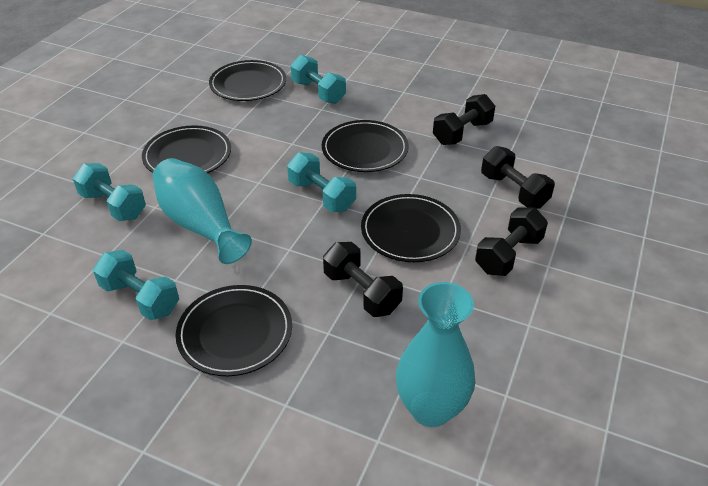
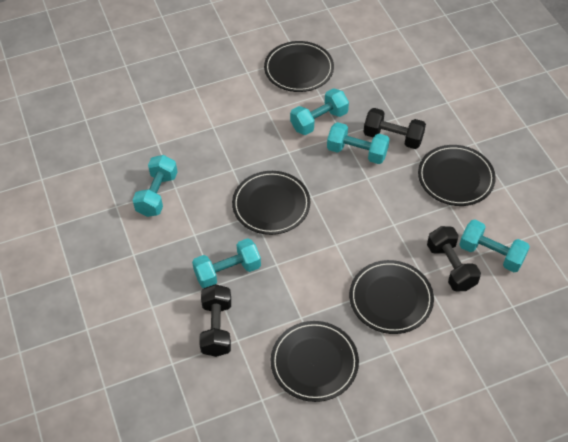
black dumbbell: [323,242,403,317] [433,94,495,145] [475,207,548,276] [481,146,555,209] = 4 -> [199,284,231,357] [363,108,426,149] [427,226,481,291] = 3
turquoise dumbbell: [73,163,146,221] [93,250,179,320] [287,152,356,212] [291,55,346,104] = 4 -> [132,155,177,217] [192,238,261,288] [290,88,349,135] [327,122,390,164] [459,219,530,272] = 5
turquoise vase: [153,158,252,264] [396,282,475,427] = 2 -> none = 0

